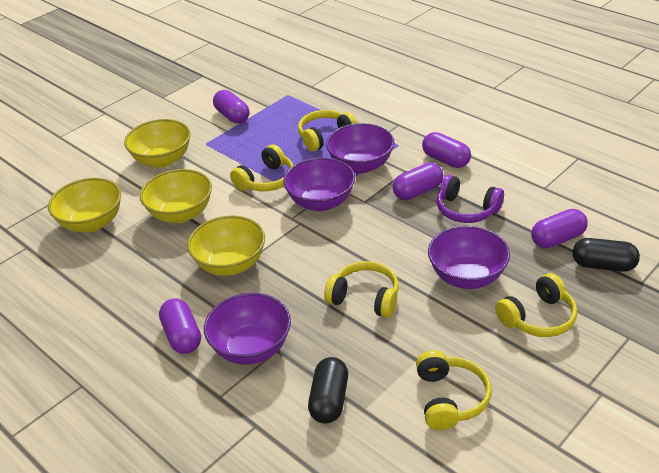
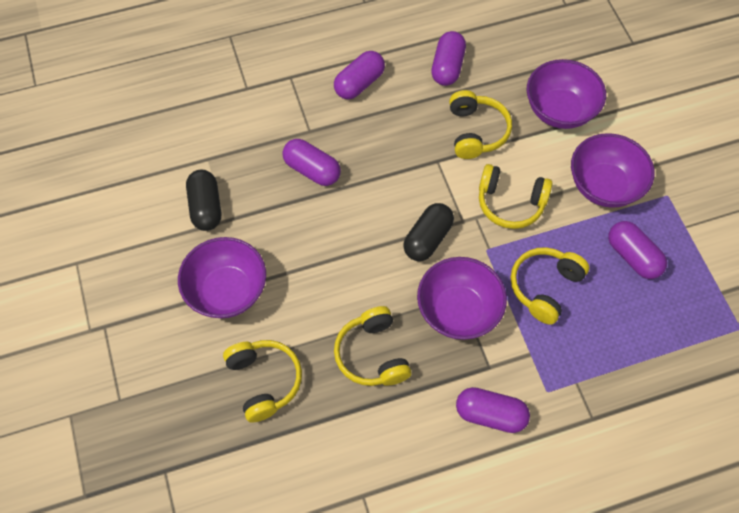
purple headphones: [437,175,504,223] = 1 -> none = 0
yellow bowl: [48,178,121,232] [124,119,190,168] [140,169,212,223] [187,216,265,276] = 4 -> none = 0

